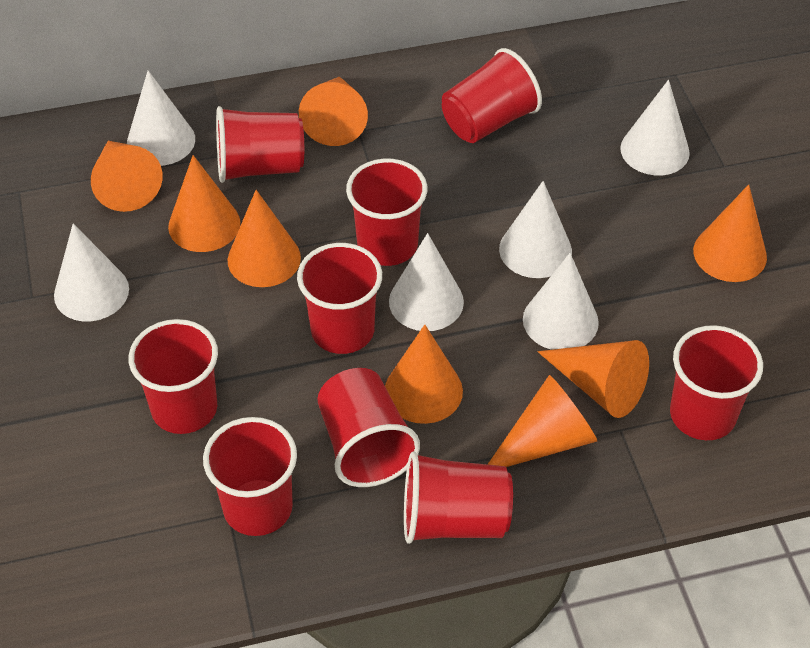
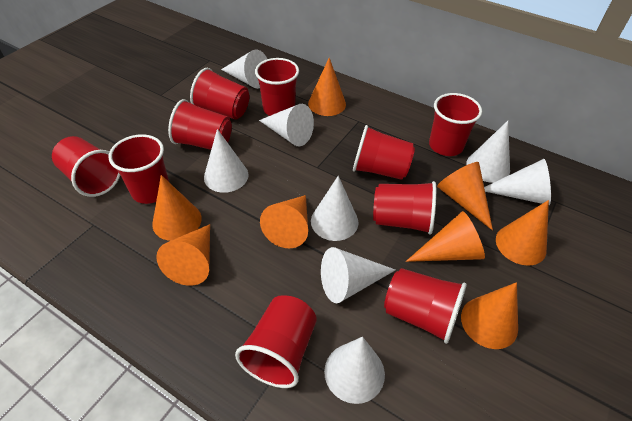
red cup: [129,319,218,434] [203,417,297,536] [216,106,304,183] [297,243,382,354] [317,368,420,487] [346,159,427,266] [404,451,513,544] [442,48,542,143] [670,325,763,440] = 9 -> [52,136,120,197] [109,134,169,204] [168,99,232,150] [190,68,249,120] [235,295,317,388] [255,58,299,116] [353,125,415,180] [373,181,436,234] [384,268,467,344] [429,93,482,156] = 10
white cone: [54,223,129,321] [127,71,195,166] [389,233,464,331] [499,181,572,278] [523,253,599,350] [620,80,690,175] = 6 -> [204,129,248,193] [221,50,267,89] [259,104,314,146] [311,176,359,241] [321,247,395,303] [324,337,385,404] [466,121,510,183] [484,159,551,205] = 8

